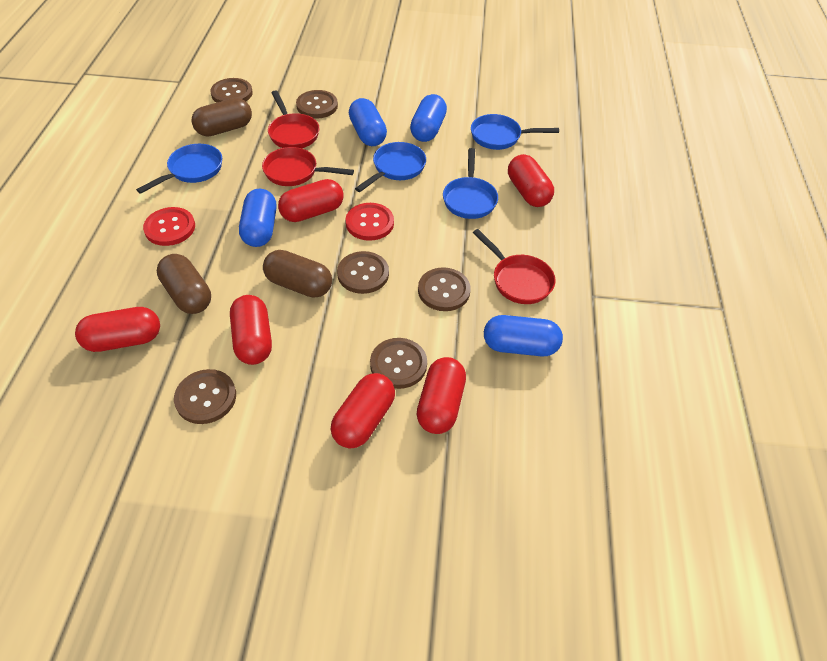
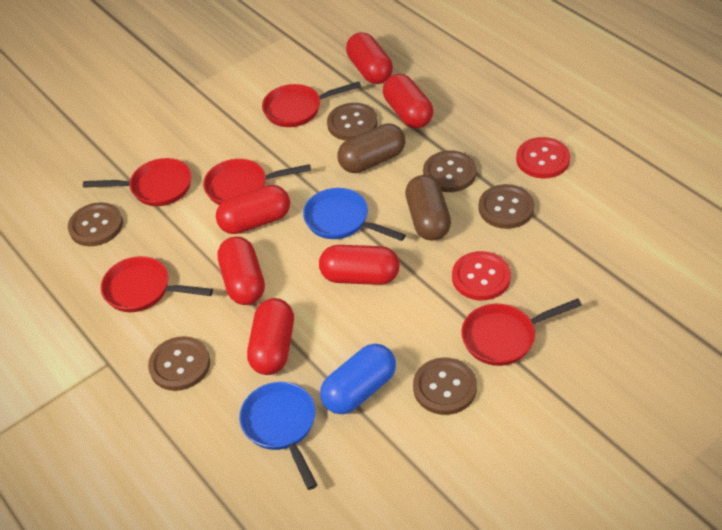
blue capsule: [239,189,277,247] [349,98,387,146] [410,94,447,142] [484,315,563,356] = 4 -> [320,344,396,414] = 1
blue pan: [136,144,222,194] [355,142,426,192] [443,148,498,219] [471,114,559,150] = 4 -> [239,382,317,490] [303,188,406,241] = 2
brown capsule: [157,254,211,314] [191,98,252,137] [263,250,332,298] = 3 -> [337,123,405,173] [405,175,451,241] = 2
red pan: [262,147,354,186] [268,90,319,148] [473,229,555,304] = 3 -> [83,158,191,206] [101,256,213,312] [203,159,311,205] [262,81,361,127] [461,298,582,366] = 5

